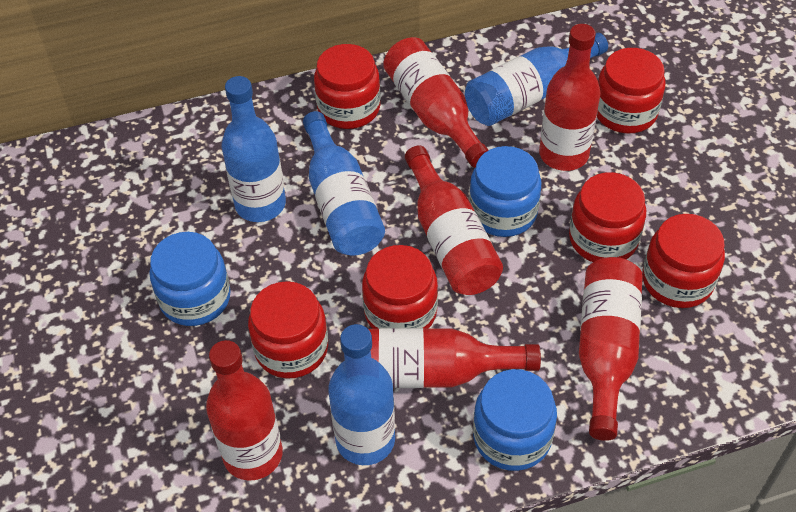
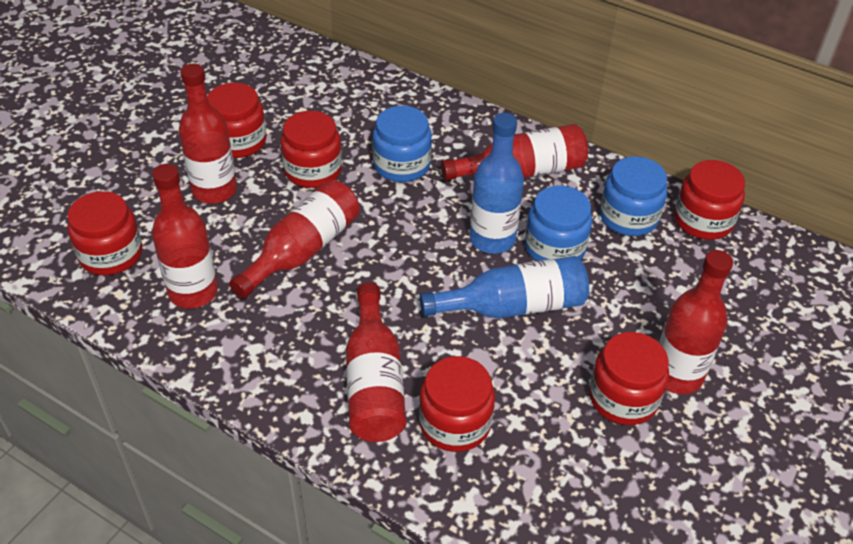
blue bottle: [222,76,286,222] [303,111,385,255] [328,324,395,465] [465,33,608,126] = 4 -> [420,256,589,319] [469,113,524,254] = 2

